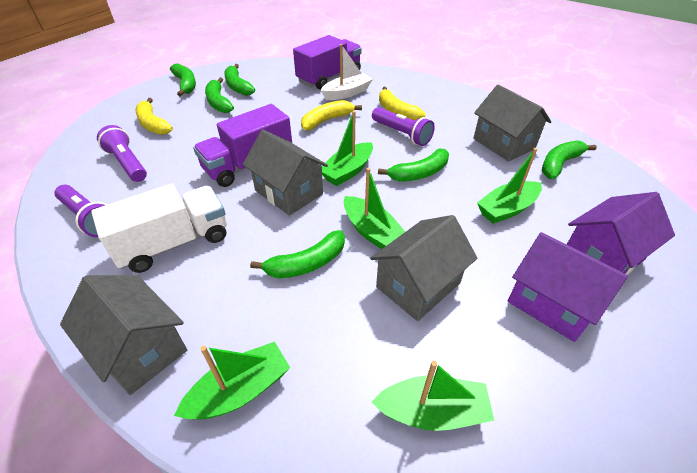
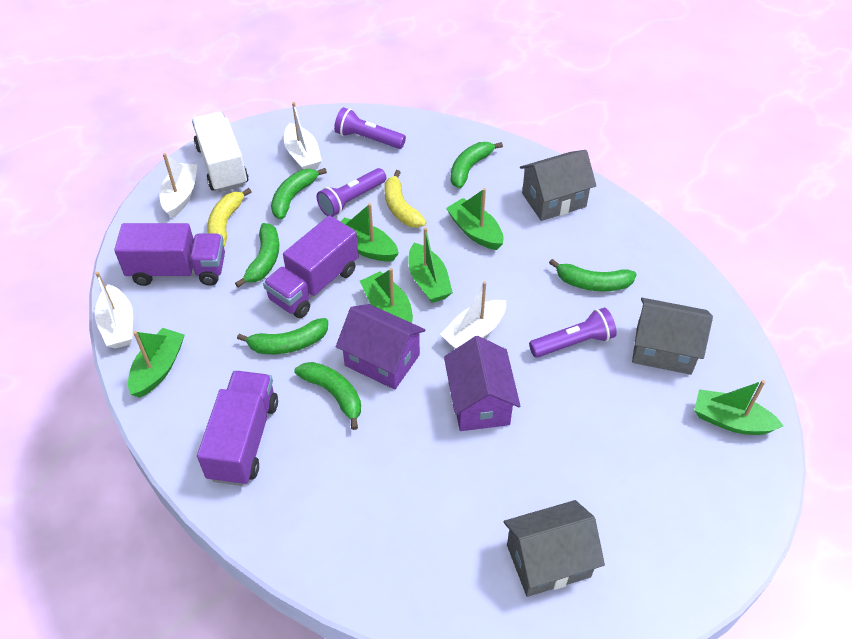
green boat: [174,342,290,419] [322,111,373,186] [344,168,405,249] [372,361,495,431] [477,148,542,224] = 5 -> [128,328,185,398] [340,203,399,261] [360,268,413,323] [408,227,453,303] [446,188,503,250] [694,380,783,435] = 6
grey house: [60,275,187,395] [243,130,328,216] [370,215,477,321] [473,84,551,162] = 4 -> [504,500,605,597] [520,150,596,221] [632,298,713,375] = 3
purple truck: [193,104,292,187] [293,35,362,90] = 2 -> [114,223,225,286] [197,371,278,486] [263,215,359,318] = 3
white boat: [321,44,373,100] = 1 -> [95,272,133,349] [159,153,197,218] [284,102,322,170] [440,281,506,349] = 4
yellow banana: [136,98,173,135] [301,100,362,130] [379,87,426,120] = 3 -> [207,188,252,247] [384,170,426,228] = 2

